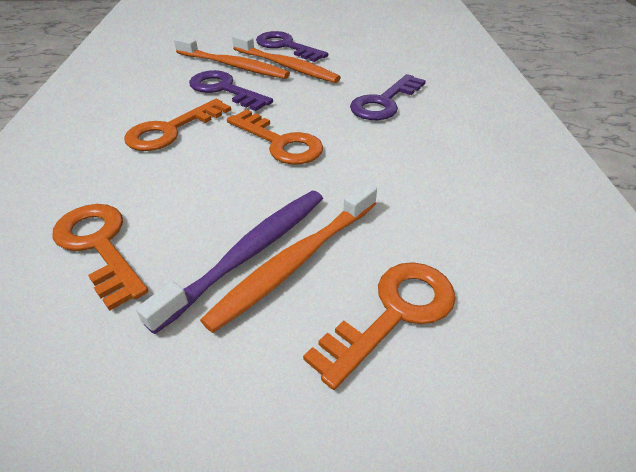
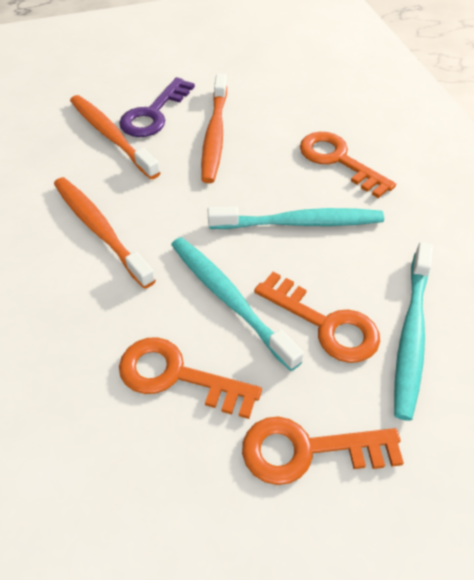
purple key: [189,70,273,111] [256,31,328,62] [350,74,426,120] = 3 -> [119,77,195,137] = 1
purple toothbrush: [136,191,323,334] = 1 -> none = 0
turquoise toothbrush: none = 0 -> [171,237,304,371] [208,206,384,229] [394,242,433,421] = 3

